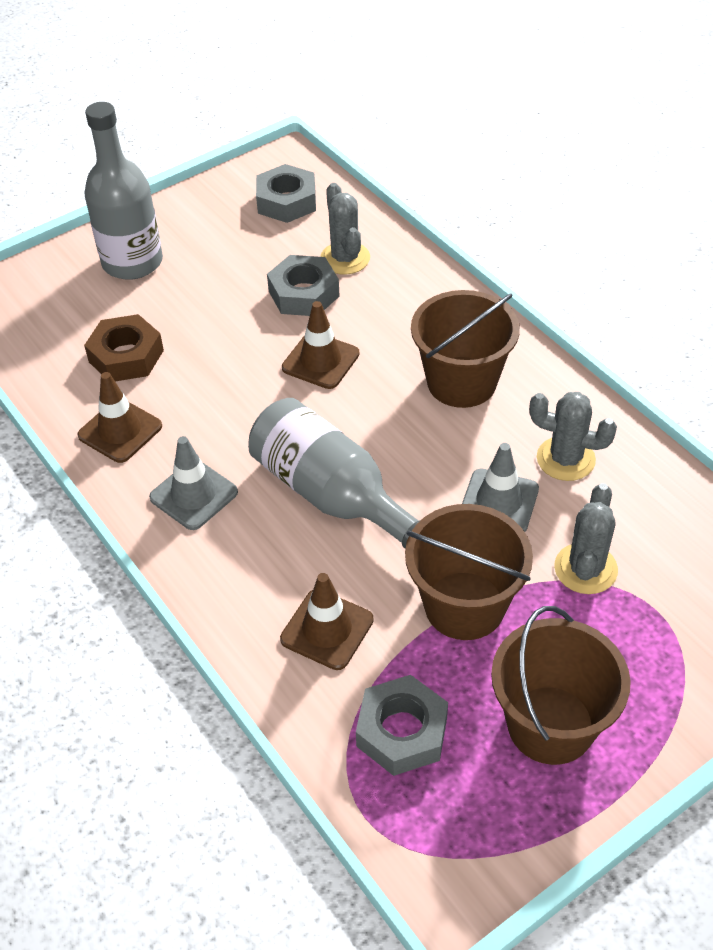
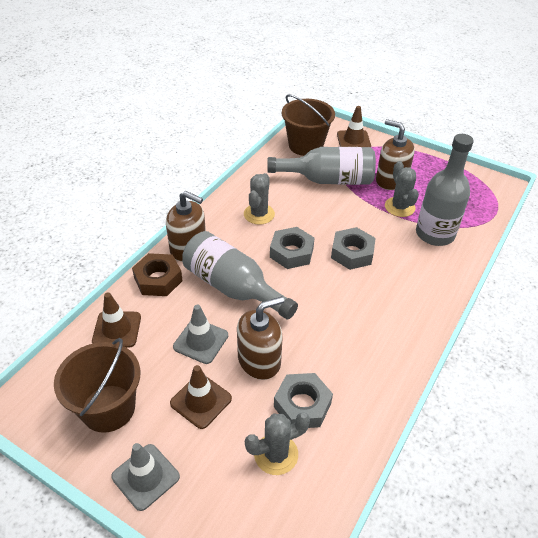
brown bucket: [405,504,533,640] [411,290,520,408] [491,606,631,765] = 3 -> [54,338,141,433] [282,94,335,156] = 2
brown soap dispenser: none = 0 -> [166,191,206,261] [237,296,284,380] [376,119,415,190] = 3
grey bottle: [84,102,163,280] [248,398,421,549] = 2 -> [182,231,298,319] [267,147,376,185] [416,134,474,246] = 3

